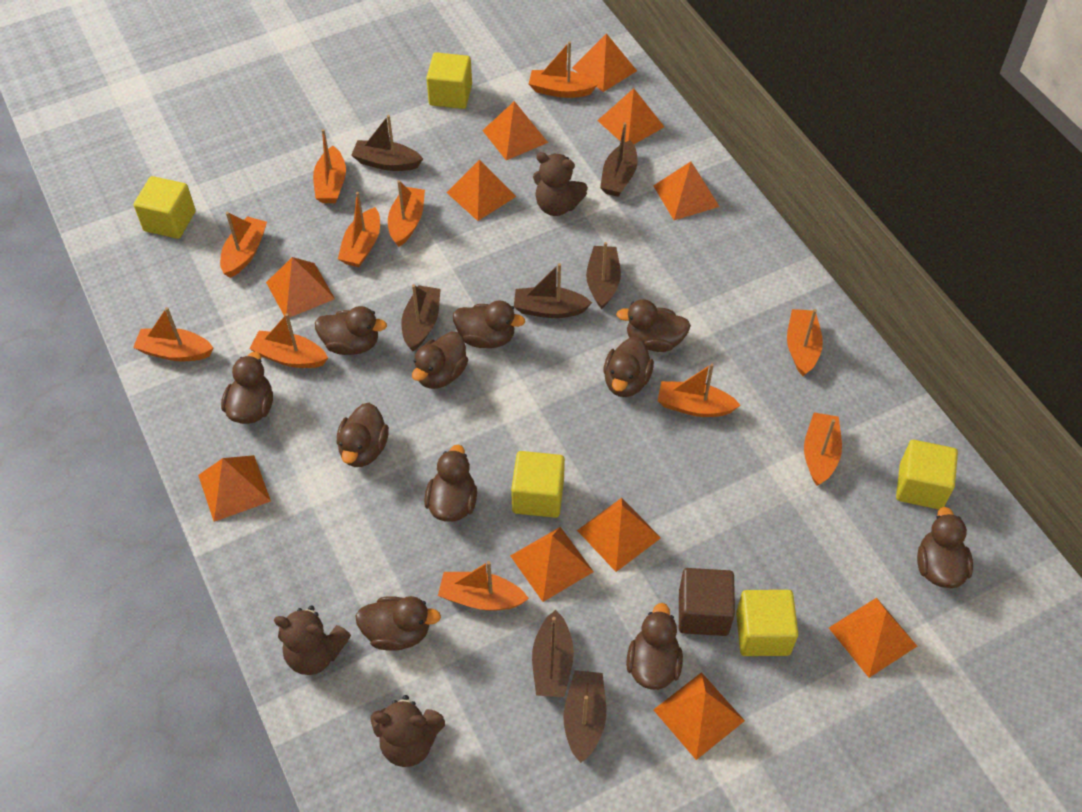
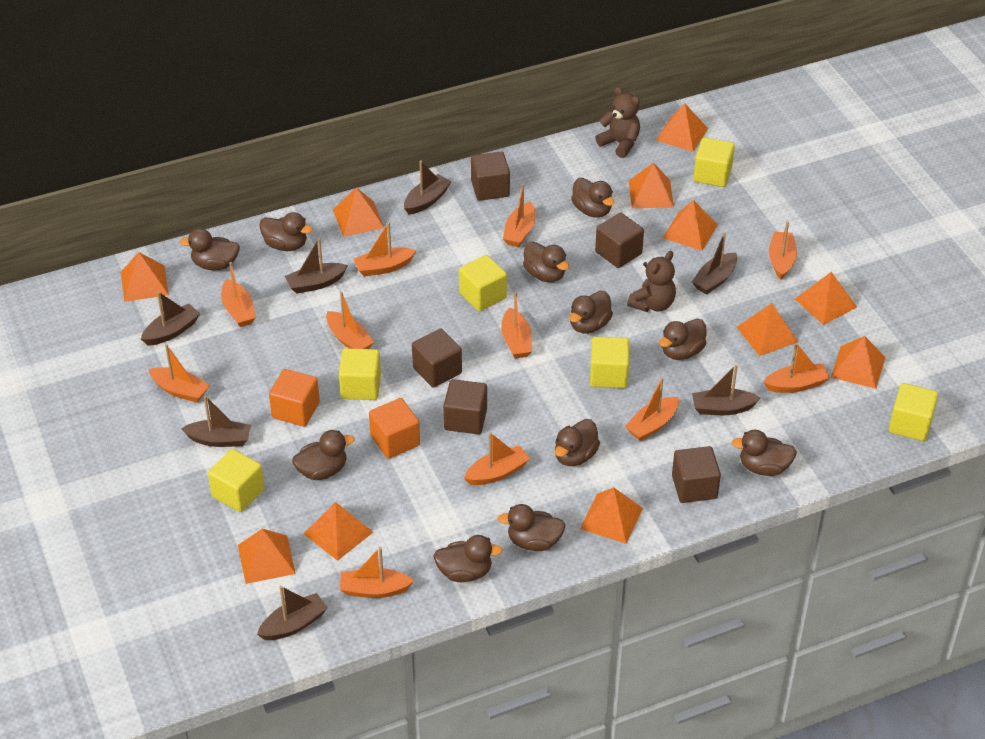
brown cube: [679,568,735,636] = 1 -> [412,328,462,388] [444,379,487,434] [471,152,510,201] [595,213,644,268] [672,446,721,503] = 5
brown teddy bear: [274,605,351,675] [371,695,445,767] [533,152,588,216] = 3 -> [595,87,640,158] [627,251,676,312] = 2
orange cube: none = 0 -> [269,369,320,427] [369,398,420,459] = 2
yellow cube: [134,176,196,239] [426,52,472,109] [511,451,565,518] [736,590,798,656] [896,440,958,509] = 5 -> [208,449,265,512] [339,348,381,400] [459,255,507,311] [590,336,630,388] [693,137,735,187] [889,383,938,441] = 6

